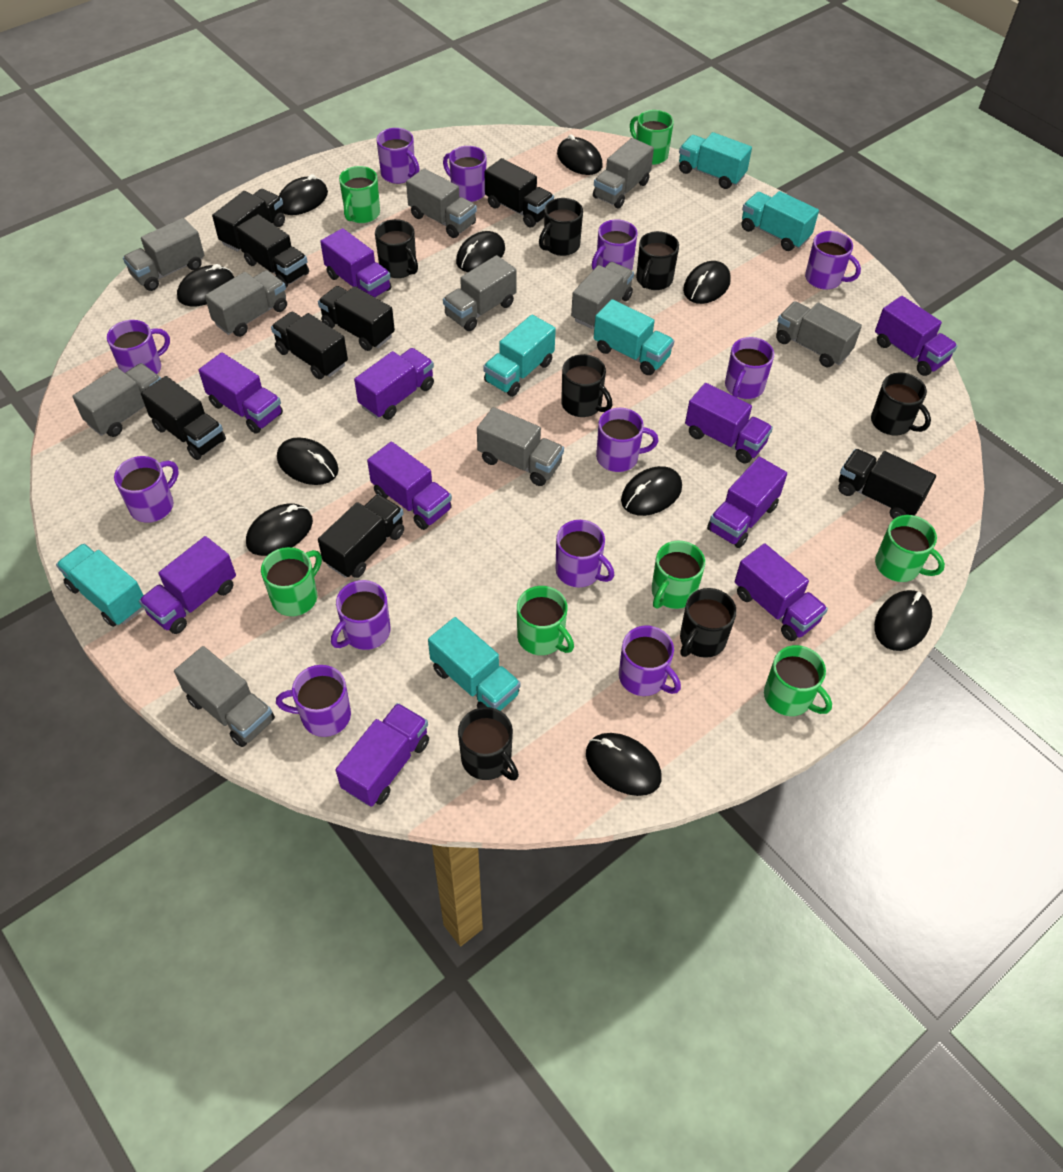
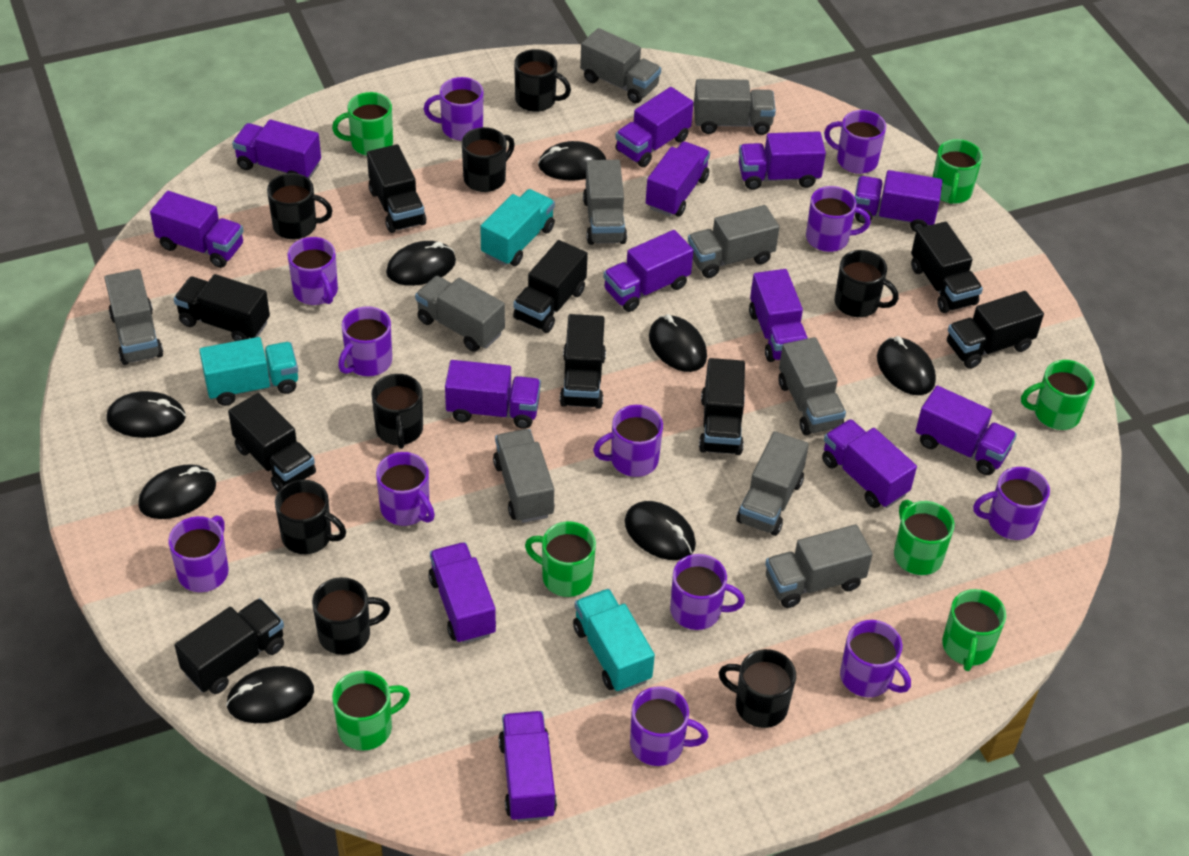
black mouse: [177,264,234,306] [246,504,313,556] [277,437,339,485] [279,174,328,215] [456,231,505,272] [557,134,602,175] [586,733,662,796] [621,466,682,516] [683,261,731,304] [874,590,932,651] = 10 -> [107,391,186,438] [138,464,216,519] [226,666,314,723] [386,241,456,286] [538,141,606,180] [625,501,696,560] [649,314,707,372] [877,336,936,395] = 8
black mug: [375,219,418,278] [458,707,519,780] [539,198,583,256] [561,354,612,417] [636,231,679,290] [680,588,737,658] [871,373,931,436] = 7 -> [267,173,333,239] [275,480,346,554] [312,577,390,655] [371,374,423,449] [462,127,515,192] [514,49,571,112] [719,649,796,728] [835,250,899,317] = 8
black truck: [141,376,226,460] [212,189,285,252] [236,214,309,288] [271,312,348,379] [318,286,395,351] [318,494,404,578] [484,158,554,228] [838,449,936,519] = 8 -> [174,274,270,341] [175,598,284,694] [228,393,316,491] [367,144,426,233] [513,240,588,333] [560,314,606,409] [699,358,745,455] [911,222,983,313] [947,291,1044,369] = 9
purple truck: [139,536,236,634] [199,352,283,434] [320,228,391,298] [336,703,429,807] [354,348,434,420] [367,442,452,530] [685,383,773,463] [707,457,787,548] [735,543,828,641] [875,296,958,376] = 10 -> [150,191,243,268] [232,120,321,179] [428,542,496,644] [445,360,541,429] [498,711,557,822] [603,230,694,312] [615,87,694,167] [646,141,710,217] [739,131,826,190] [749,269,808,362] [822,419,917,508] [855,170,942,232] [916,386,1017,475] = 13
turquoise truck: [56,544,144,627] [428,617,521,711] [483,315,556,397] [594,299,674,375] [679,132,752,189] [741,191,819,251] = 6 -> [199,337,298,406] [480,189,555,266] [573,589,655,692] = 3

